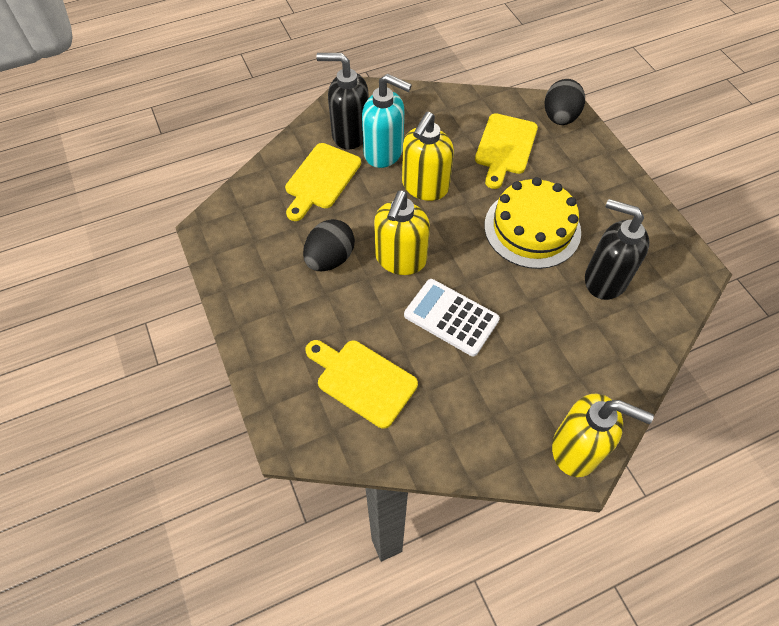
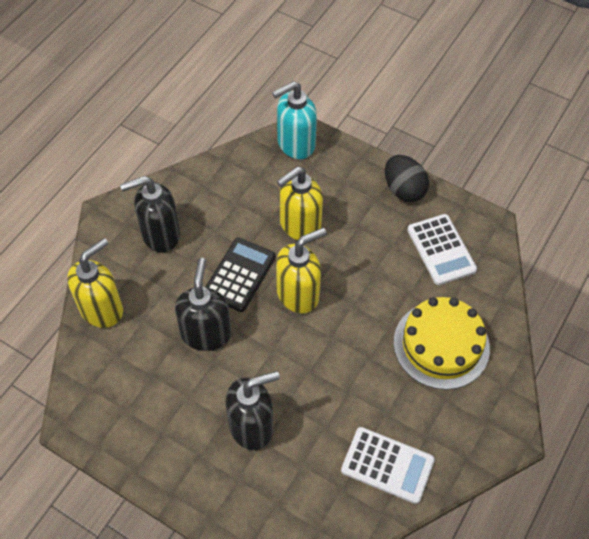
black calculator: none = 0 -> [206,237,275,312] = 1
black egg: [303,219,355,271] [544,79,585,125] = 2 -> [385,155,429,202] = 1
black soap dispenser: [316,53,369,149] [585,199,649,300] = 2 -> [120,176,180,253] [175,258,231,351] [226,371,280,450] = 3
white calculator: [404,279,500,356] = 1 -> [341,427,435,504] [408,214,477,285] = 2
yellow cutting board: [285,143,361,221] [305,340,418,429] [475,113,538,189] = 3 -> none = 0

